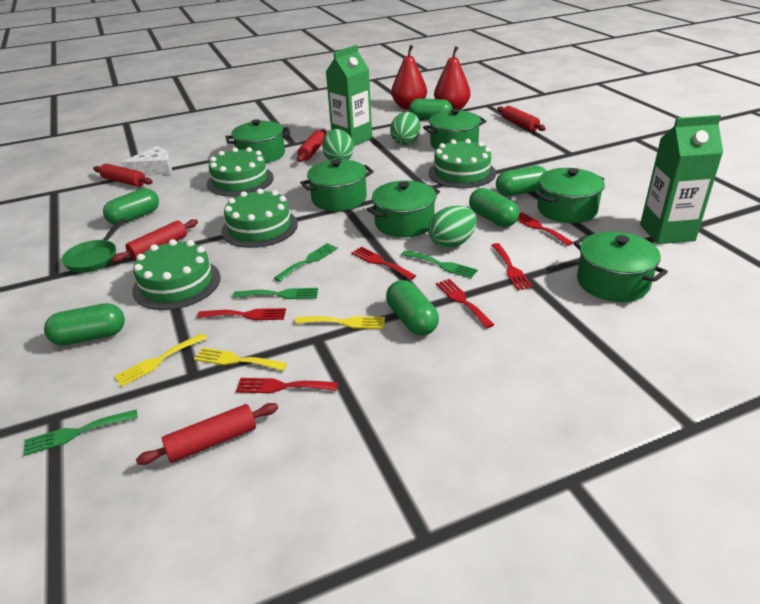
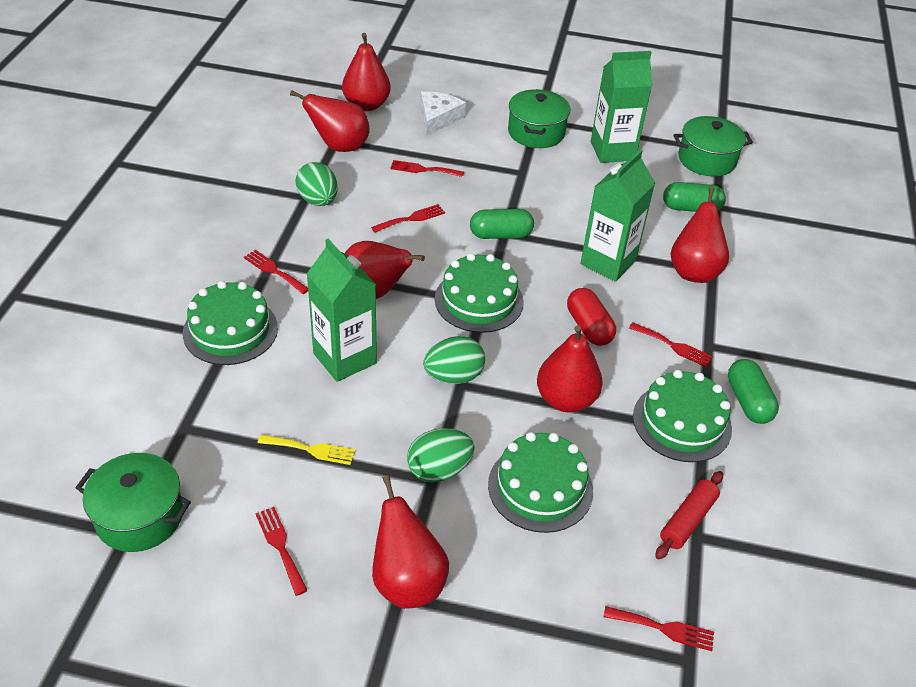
green capsule: [44,303,125,346] [103,188,159,225] [386,280,439,336] [409,99,452,119] [469,188,519,227] [496,166,547,196] = 6 -> [470,209,534,239] [663,182,726,212] [728,359,779,424] = 3
green carton: [326,45,372,146] [640,115,723,244] = 2 -> [307,239,377,382] [580,150,655,282] [591,51,652,163] = 3
green fork: [23,409,138,456] [233,288,318,299] [274,243,338,282] [401,250,478,278] = 4 -> none = 0
green pan: [62,218,126,272] = 1 -> none = 0
green pot: [226,119,291,163] [300,159,374,211] [367,181,440,237] [423,109,486,149] [536,168,605,223] [573,231,668,302] = 6 -> [75,453,191,552] [508,89,570,148] [673,116,753,177] = 3
red capsule: none = 0 -> [567,288,616,346] = 1
red pear: [391,45,427,110] [434,46,471,110] = 2 -> [290,90,370,152] [342,33,391,111] [345,241,425,299] [372,475,449,609] [537,325,603,412] [671,187,729,283] = 6
red rolling pin: [93,164,153,187] [112,219,198,262] [136,403,278,465] [297,129,326,162] [497,106,546,131] = 5 -> [655,471,723,559] = 1
yellow fork: [114,333,207,386] [194,347,287,371] [295,316,385,329] = 3 -> [257,434,356,465] = 1

